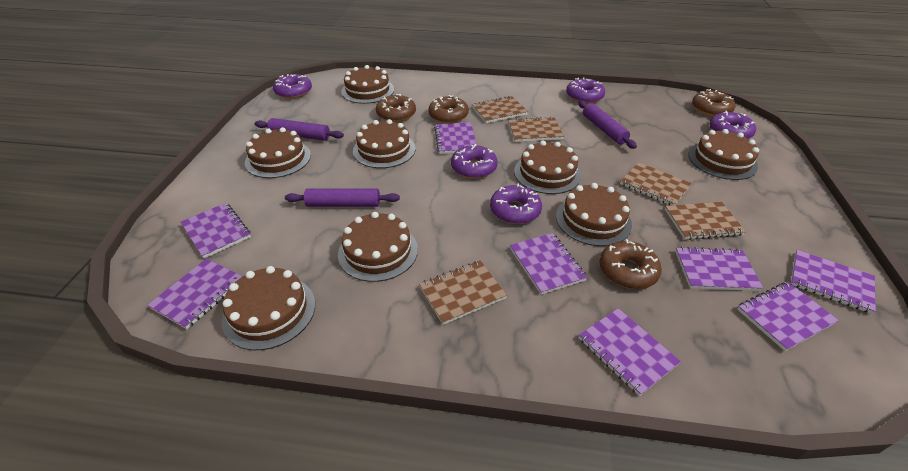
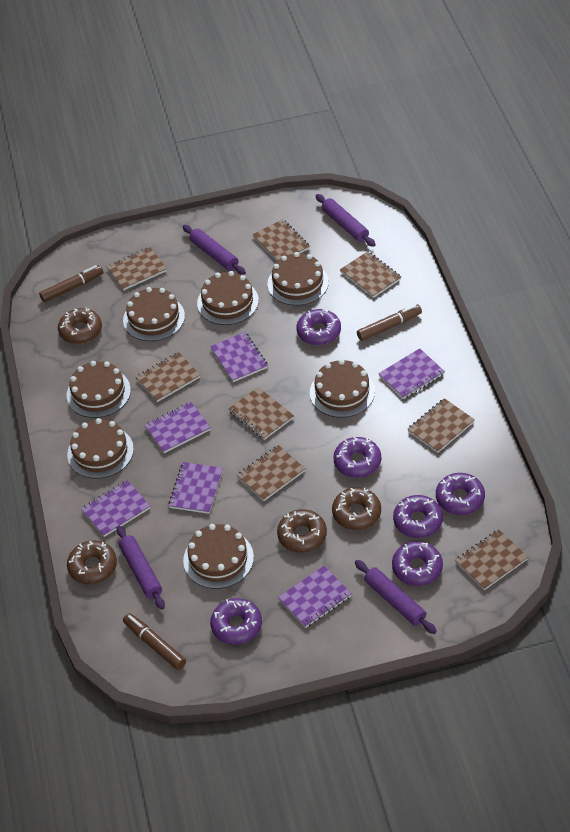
brown cake: [222,266,315,350] [245,127,311,178] [338,212,418,282] [341,65,394,104] [353,119,415,168] [514,141,581,194] [556,183,632,246] [688,129,759,180] = 8 -> [66,361,131,418] [67,418,134,479] [123,287,185,341] [183,524,254,589] [197,271,259,325] [267,252,329,306] [310,359,375,418] = 7
brown marker: none = 0 -> [39,265,103,302] [123,613,186,670] [357,305,422,341] = 3
brown notebook: [419,260,507,325] [472,96,528,123] [508,117,564,142] [620,162,692,205] [665,202,746,240] = 5 -> [107,247,167,290] [136,352,200,402] [228,387,294,440] [237,445,306,501] [252,219,310,261] [340,251,401,298] [408,398,475,453] [455,529,528,590] = 8
purple donut: [273,74,312,99] [451,144,498,179] [490,184,542,224] [566,77,605,103] [709,111,756,139] = 5 -> [210,598,262,645] [296,309,341,345] [333,437,381,478] [392,541,443,586] [393,495,443,538] [436,473,485,515] = 6
purple notebook: [148,258,243,329] [181,203,251,258] [434,122,476,154] [510,233,588,295] [579,308,681,396] [675,247,763,291] [737,282,839,351] [791,250,876,314] = 8 -> [81,480,150,537] [144,402,211,453] [168,462,223,514] [210,332,268,382] [278,566,352,628] [378,348,445,399] = 6
purple rolling pin: [255,118,344,141] [285,189,400,207] [578,101,637,149] = 3 -> [116,525,165,610] [183,225,246,275] [316,194,376,247] [355,560,437,634] = 4

